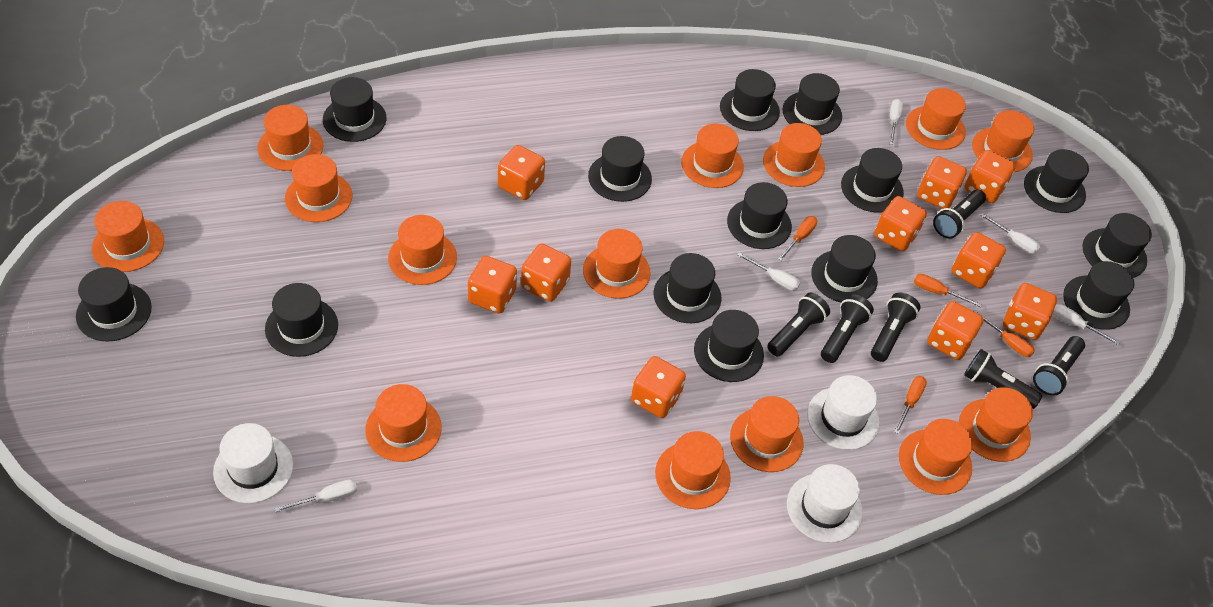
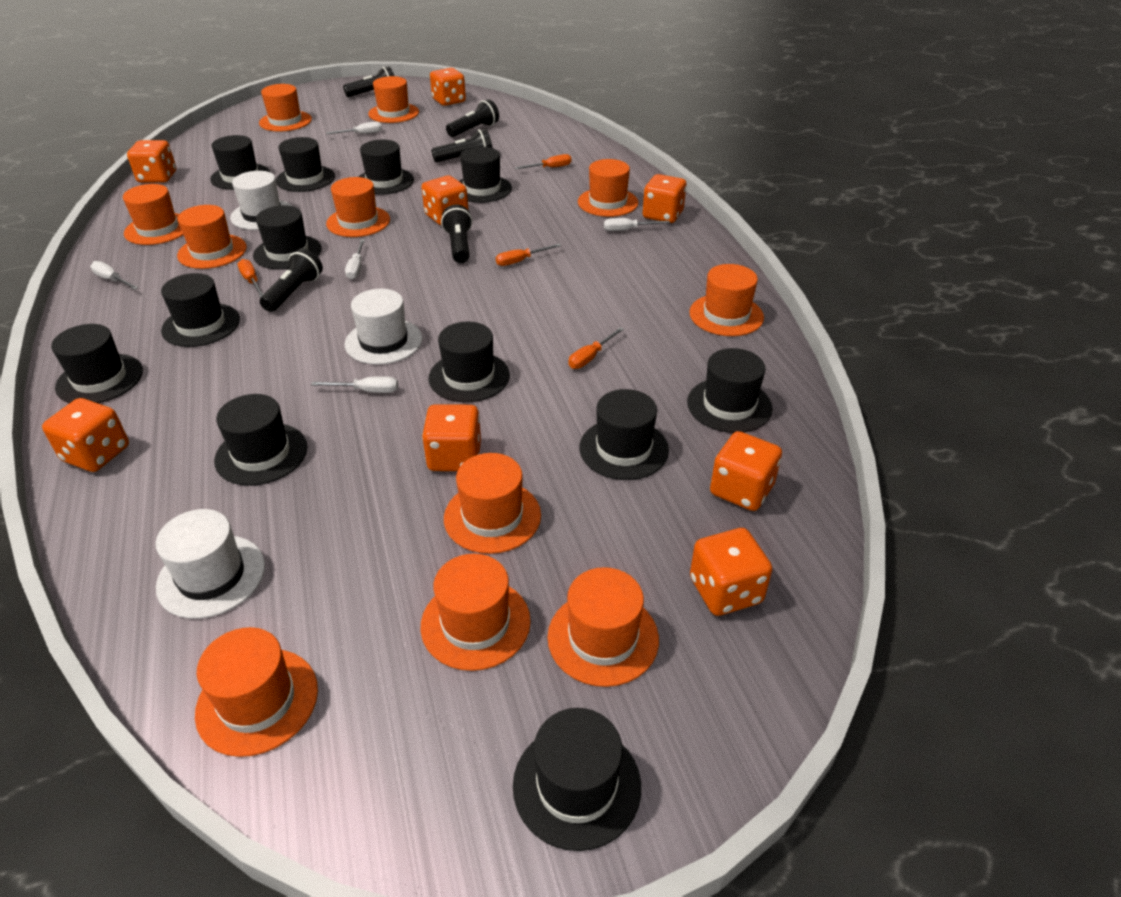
black flashlight: [767,293,830,357] [821,294,874,363] [871,293,921,362] [933,190,986,239] [964,349,1043,409] [1033,336,1085,396] = 6 -> [260,248,323,312] [343,66,394,97] [431,129,492,162] [441,204,472,263] [446,99,499,137] = 5
black hat: [76,267,152,342] [265,283,338,357] [323,77,386,142] [588,136,652,202] [654,253,722,323] [694,310,764,382] [720,69,780,131] [727,182,792,249] [783,73,842,135] [811,235,878,303] [841,148,904,213] [1024,149,1089,213] [1063,261,1134,330] [1082,213,1152,278] = 14 -> [51,324,143,403] [161,273,240,347] [210,135,270,190] [214,394,307,486] [253,205,322,270] [276,137,335,192] [358,140,414,195] [429,322,510,402] [459,147,512,203] [513,708,641,851] [579,389,669,480] [687,348,773,433] = 12
orange dice: [468,256,517,314] [498,145,545,200] [521,243,571,302] [631,356,686,418] [874,196,927,252] [917,156,967,209] [927,301,984,360] [952,232,1006,288] [964,150,1016,203] [1003,283,1057,340] = 10 -> [42,398,129,472] [127,140,176,183] [421,176,468,225] [422,404,481,471] [430,68,466,106] [643,174,686,223] [690,528,772,616] [710,431,782,511] = 8
orange hat: [92,201,164,272] [258,105,324,171] [285,154,352,222] [365,384,442,462] [388,215,457,285] [583,229,650,299] [655,431,731,509] [681,123,744,188] [730,396,804,472] [763,123,825,187] [899,419,973,495] [906,88,966,150] [959,387,1033,462] [972,110,1034,172] = 14 -> [123,184,183,245] [177,205,247,269] [195,627,318,757] [259,84,312,132] [326,177,390,237] [368,76,419,123] [421,554,531,671] [444,453,541,554] [547,567,659,687] [578,159,638,217] [689,264,764,336] = 11

